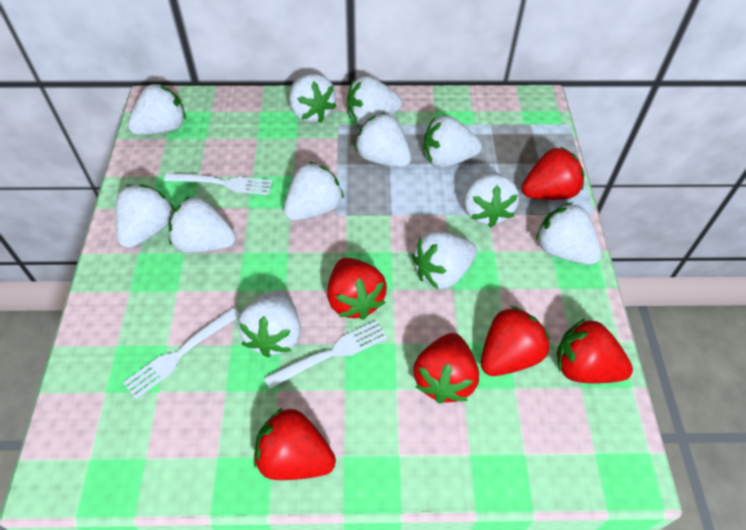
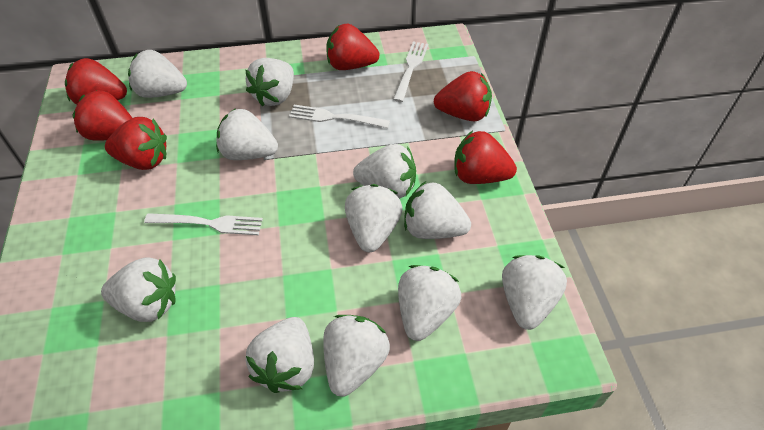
white strawberry: [115,184,175,248] [128,83,186,135] [169,196,236,253] [237,290,301,358] [284,162,344,221] [289,74,337,122] [347,76,402,126] [355,113,412,167] [412,231,477,289] [424,116,482,167] [464,171,519,227] [536,202,601,264] = 12 -> [101,257,176,322] [128,50,187,98] [216,108,278,160] [245,58,294,106] [245,317,314,393] [323,315,390,397] [345,184,403,252] [353,144,416,199] [398,265,461,341] [404,181,471,239] [502,255,567,330] = 11

